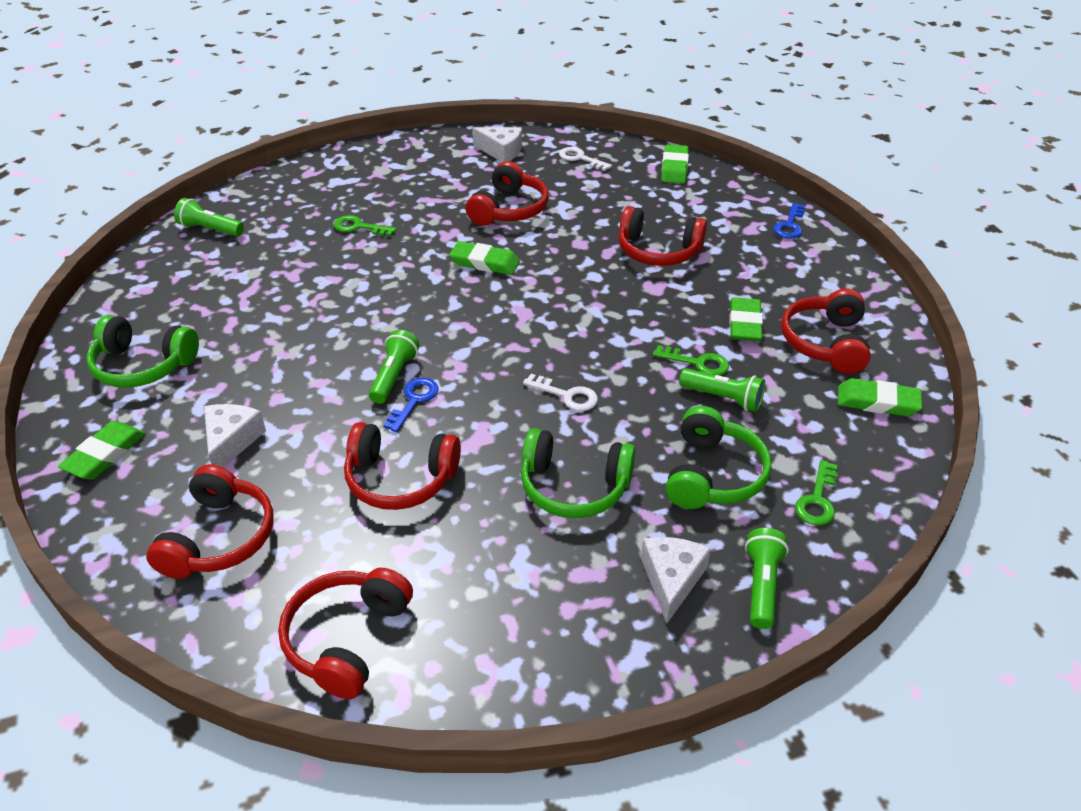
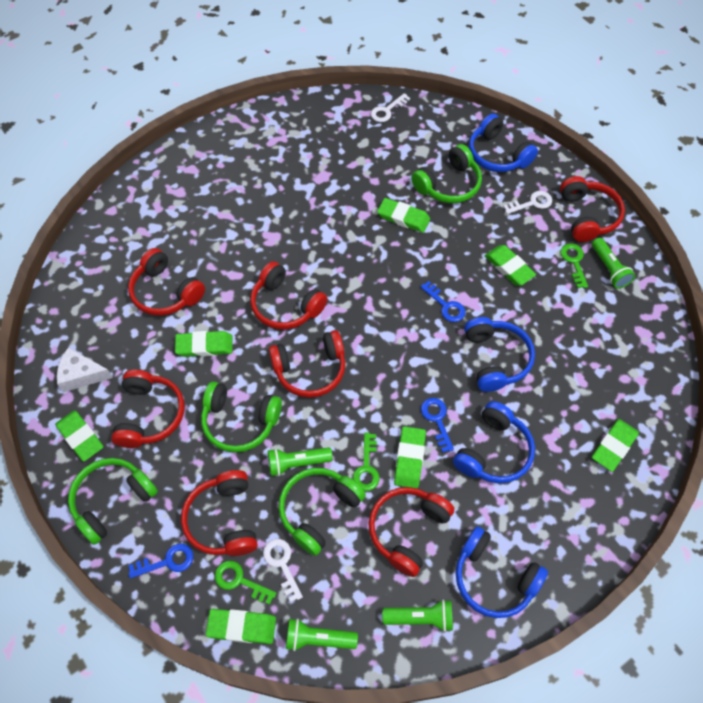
blue headphones: none = 0 -> [453,401,535,483] [456,526,548,618] [464,317,535,392] [469,113,538,172] = 4
blue key: [383,378,439,432] [773,203,805,239] = 2 -> [128,544,193,578] [420,281,466,322] [421,398,454,453] = 3
green eraser: [58,421,146,480] [449,241,520,275] [661,144,689,184] [729,297,763,341] [838,378,922,416] = 5 -> [55,410,104,462] [175,331,232,357] [206,609,276,644] [377,198,430,233] [394,426,426,488] [485,245,536,286] [592,419,639,472] = 7
green headphones: [86,315,199,388] [521,428,636,518] [665,406,771,509] = 3 -> [68,458,158,545] [201,381,282,453] [279,468,366,556] [411,144,482,203] = 4
red headphones: [146,464,273,579] [278,568,413,699] [344,422,461,510] [466,161,548,226] [619,206,707,266] [781,289,870,374] = 6 -> [111,370,184,448] [128,248,205,316] [181,470,258,556] [250,261,327,329] [269,330,345,398] [369,487,454,577] [560,176,625,242] = 7
white cheese: [204,404,266,468] [472,127,522,162] [641,537,711,623] = 3 -> [57,347,113,392] = 1
white key: [523,374,598,411] [559,147,612,171] = 2 -> [263,539,303,602] [371,93,410,122] [503,191,552,214] = 3

